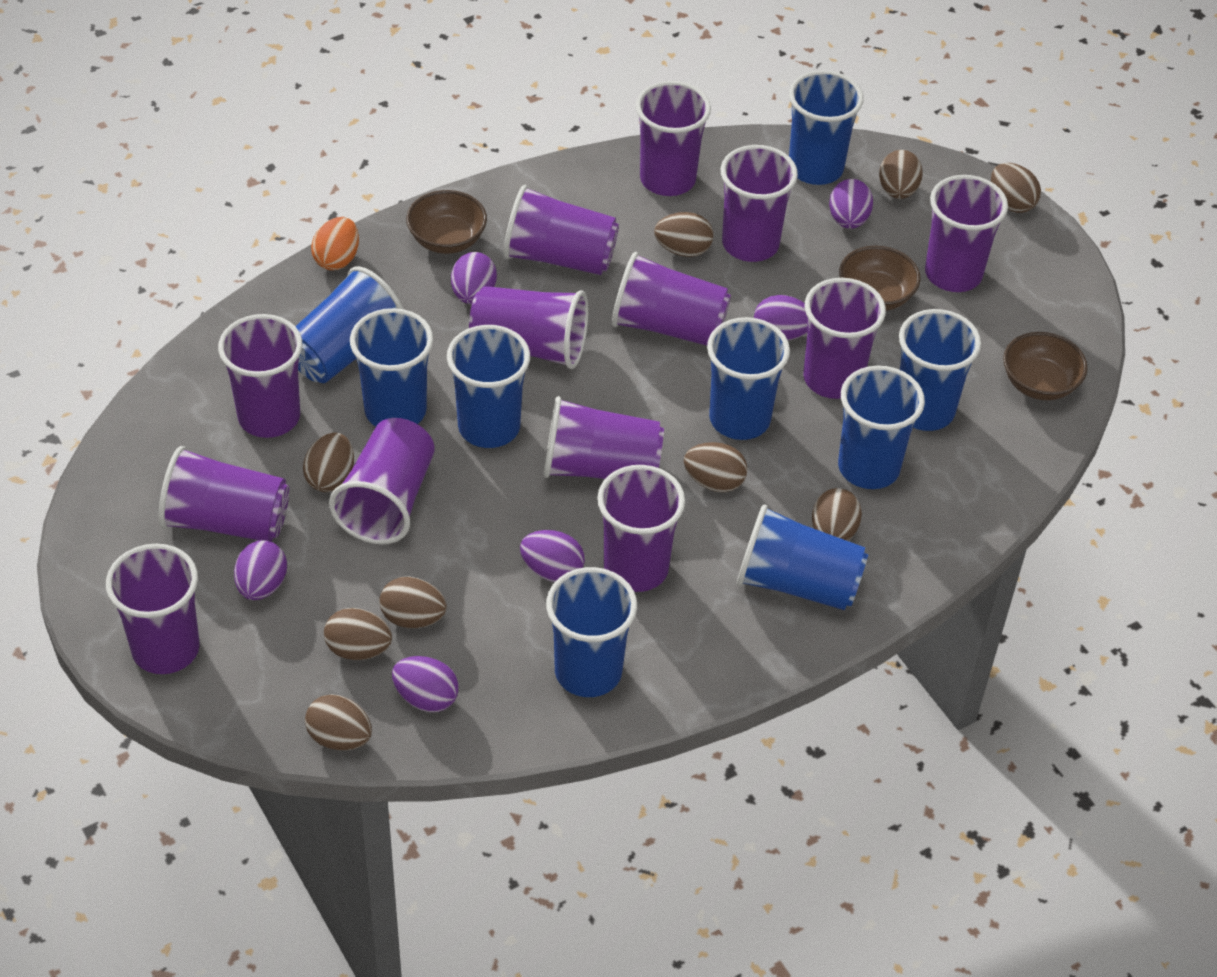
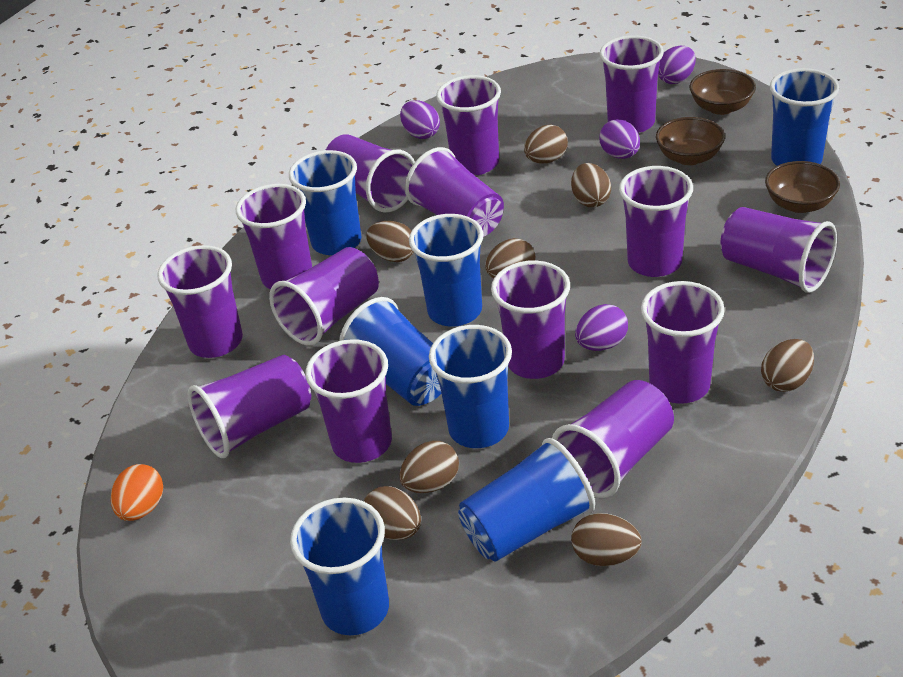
blue cup: [296,266,403,383] [350,308,433,426] [447,325,530,448] [546,567,637,697] [707,317,790,440] [737,504,868,610] [789,70,864,185] [838,366,925,489] [899,309,981,431] = 9 -> [289,150,362,256] [290,498,389,635] [339,297,442,406] [409,214,484,326] [429,325,512,448] [458,438,595,561] [770,68,839,166] = 7
brown egg: [303,433,354,492] [305,694,372,750] [324,608,392,660] [379,577,447,628] [654,212,713,257] [684,442,747,492] [812,488,862,541] [879,150,923,199] [991,163,1041,213] = 9 -> [364,486,421,540] [366,221,414,262] [399,441,459,493] [485,238,536,278] [524,125,568,163] [571,163,611,208] [571,513,642,566] [761,339,814,392] = 8
purple cup: [106,544,200,674] [159,446,289,541] [218,314,302,438] [329,418,435,544] [469,286,588,369] [504,185,619,275] [544,396,664,479] [597,465,685,592] [612,252,731,346] [636,81,711,196] [720,145,798,262] [803,278,886,399] [925,175,1008,292] = 13 -> [157,245,243,358] [188,355,311,458] [236,184,312,289] [269,247,379,346] [306,339,392,463] [326,134,415,212] [405,147,504,237] [436,75,501,176] [491,261,570,379] [552,380,674,498] [600,35,664,133] [619,166,693,277] [641,281,725,404] [720,207,837,293] = 14
purple egg: [234,540,287,600] [392,656,459,712] [451,252,497,304] [520,530,585,582] [754,295,808,340] [829,179,873,229] = 6 -> [400,100,440,139] [575,304,628,351] [599,119,640,159] [658,46,696,84] = 4

